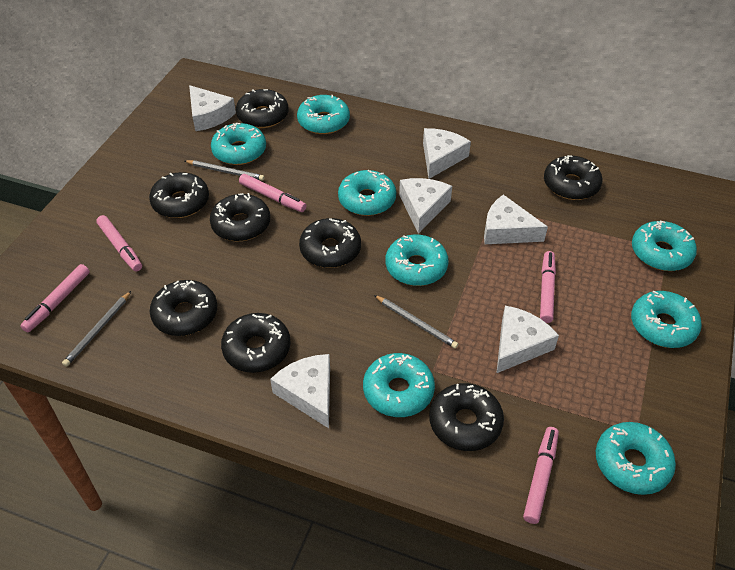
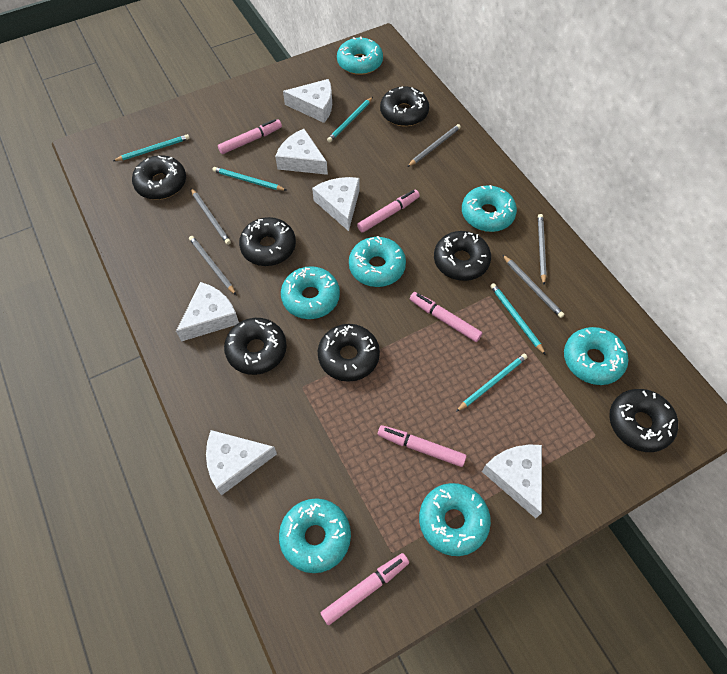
black donut: [149,172,209,218] [150,280,217,336] [210,193,270,241] [221,313,291,373] [236,89,288,128] [299,218,361,268] [429,383,504,451] [544,155,602,200] = 8 -> [132,155,186,200] [224,318,287,375] [239,217,296,266] [318,324,380,382] [380,86,429,126] [434,231,491,281] [609,389,678,452] = 7
grey pencil: [62,291,131,367] [185,160,264,181] [374,295,458,349] = 3 -> [189,236,236,295] [191,188,231,245] [407,124,461,167] [502,254,565,318] [538,214,547,285] = 5
turquoise donut: [211,123,266,165] [297,95,350,134] [338,170,396,216] [363,353,435,417] [385,235,449,286] [596,422,676,495] [631,291,702,348] [632,221,697,271] = 8 -> [279,498,351,573] [281,266,340,319] [337,36,383,75] [349,236,406,287] [419,483,491,556] [462,185,517,232] [564,327,628,385] = 7
turquoise pencil: none = 0 -> [113,134,190,161] [212,167,286,191] [327,97,373,143] [456,354,527,412] [490,283,546,355] = 5

